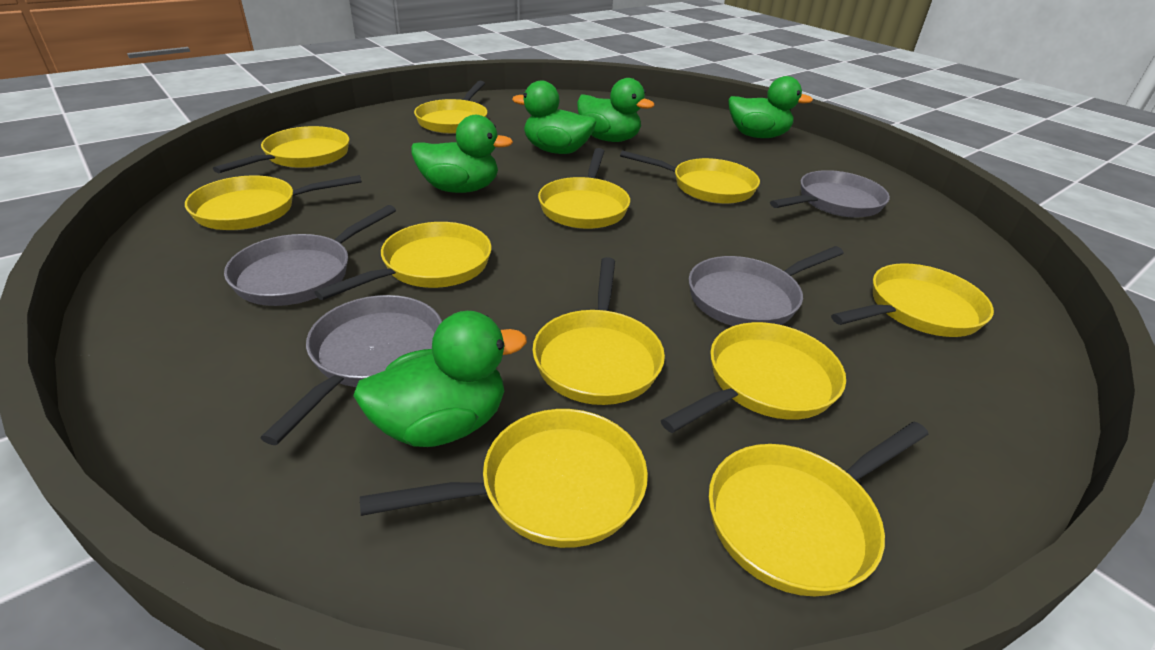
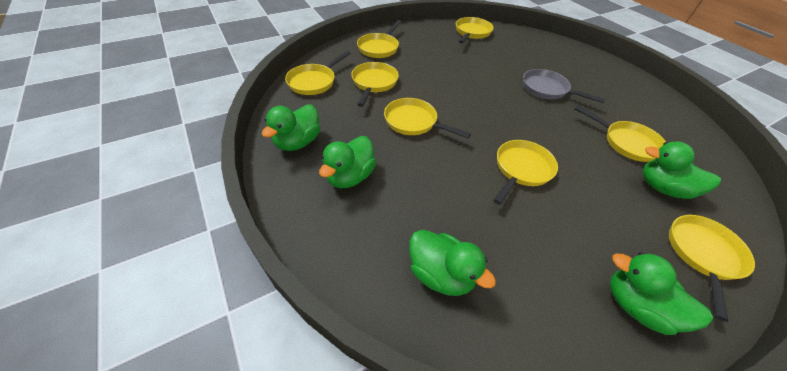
grey pan: [224,205,396,306] [260,295,442,445] [689,246,844,326] [770,170,890,217] = 4 -> [523,69,606,103] = 1
yellow pan: [185,175,362,230] [213,126,349,173] [314,222,492,300] [360,409,648,548] [414,81,488,134] [532,257,665,405] [538,148,630,229] [620,150,760,204] [661,322,846,433] [709,421,929,596] [831,263,994,337] = 11 -> [285,51,351,95] [351,62,399,107] [357,20,402,58] [384,98,471,138] [456,17,494,44] [493,140,558,205] [575,105,666,162] [669,215,755,322] = 8

